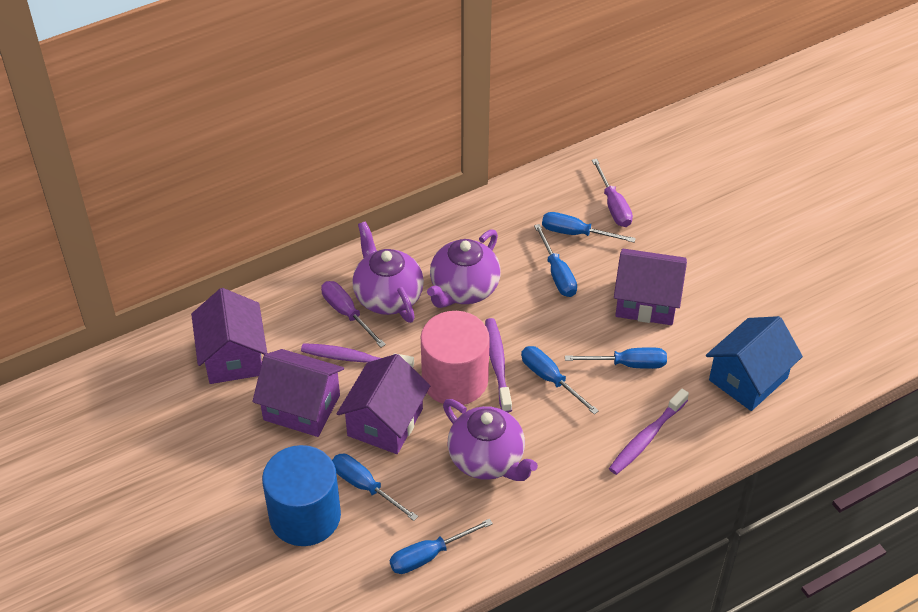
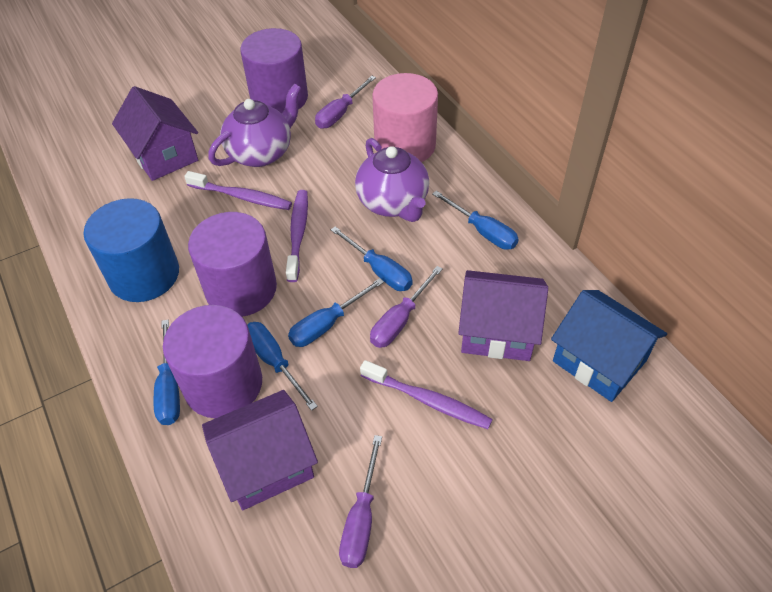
blue screwdriver: [332,454,418,521] [390,519,493,574] [521,346,599,415] [534,224,577,297] [542,212,636,243] [565,347,667,369] = 6 -> [154,320,180,425] [247,322,318,411] [288,278,384,347] [331,226,413,291] [432,191,519,250] = 5
purple cylinder: none = 0 -> [163,305,262,418] [188,212,277,317] [240,28,308,114] = 3
purple house: [191,288,267,384] [252,349,344,437] [337,354,430,454] [614,249,687,325] = 4 -> [112,86,198,181] [202,390,318,510] [458,270,548,361] = 3
purple screwdriver: [321,281,386,347] [592,159,633,227] = 2 -> [315,76,376,129] [339,435,382,568] [370,266,442,348] = 3
purple teapot: [352,221,424,323] [427,229,501,308] [443,399,538,481] = 3 -> [208,84,302,167] [355,138,429,222] = 2

